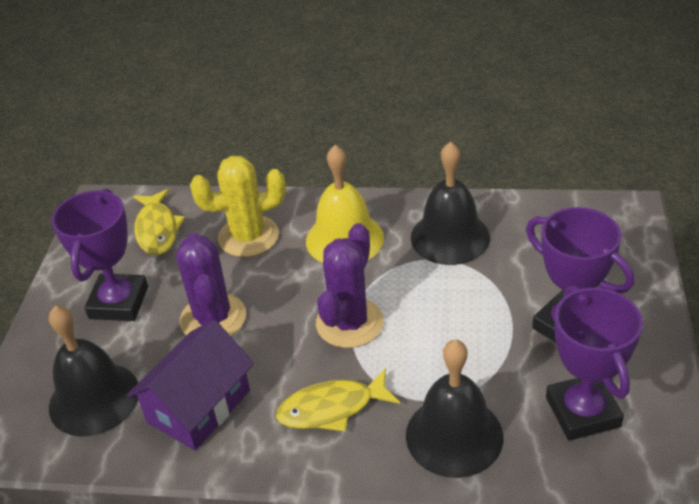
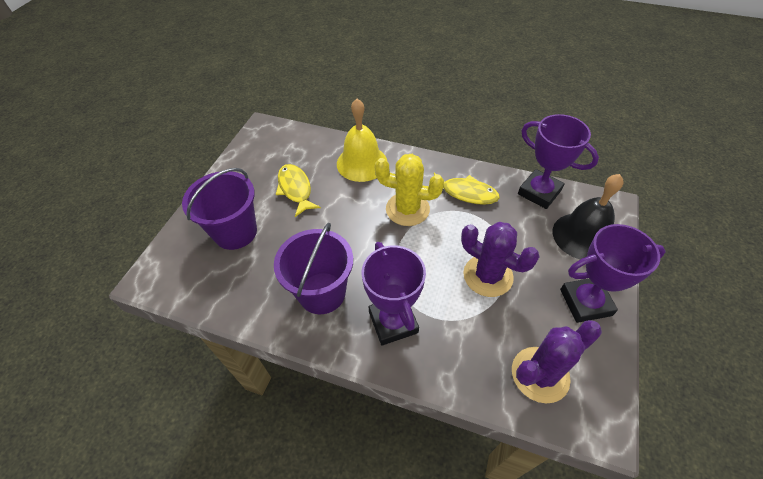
black bell: [49,306,138,437] [406,339,503,478] [411,142,490,265] = 3 -> [553,174,624,259] = 1
purple bucket: none = 0 -> [182,168,257,250] [274,223,353,314] = 2
purple house: [127,320,254,450] = 1 -> none = 0

